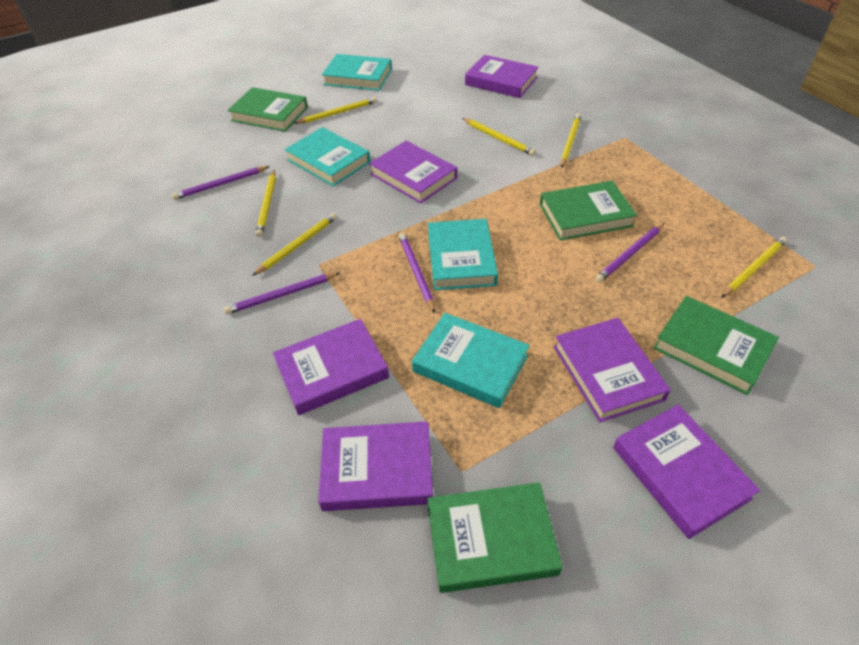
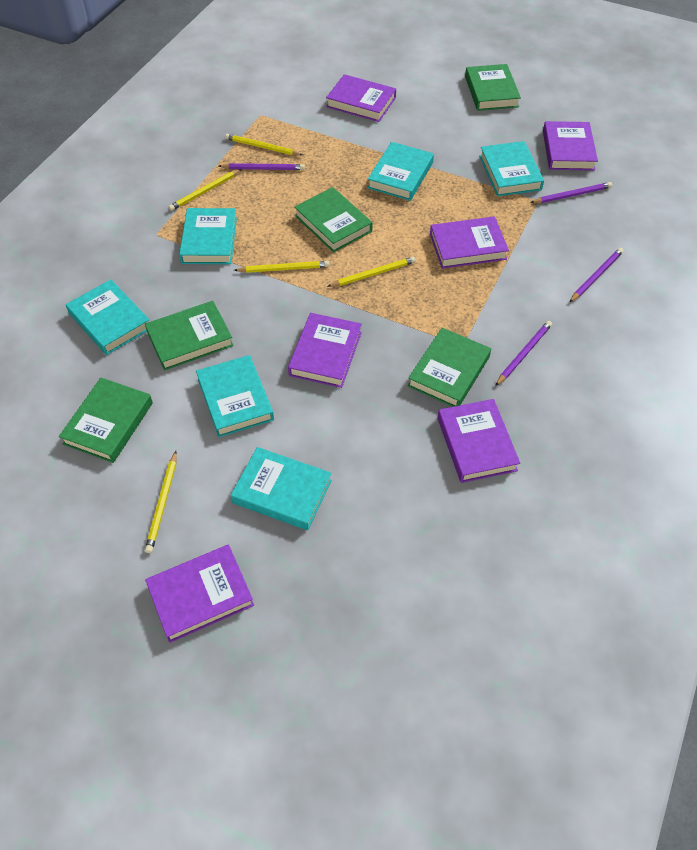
green book: [228,87,308,132] [427,482,563,593] [540,181,637,241] [653,296,779,395] = 4 -> [59,378,153,463] [145,301,234,371] [294,187,373,252] [407,328,491,407] [465,64,521,111] = 5
turquoise book: [285,127,370,187] [322,54,392,91] [412,313,530,408] [428,219,498,290] = 4 -> [66,280,150,355] [179,208,237,264] [196,355,274,437] [231,447,332,530] [367,142,434,201] [479,141,544,196] = 6
yellow pencil: [252,213,337,276] [256,170,276,237] [294,97,377,124] [462,118,536,156] [561,113,581,168] [721,237,787,298] = 6 -> [145,451,177,553] [168,169,241,211] [225,134,303,155] [234,261,330,273] [327,257,416,287] = 5

